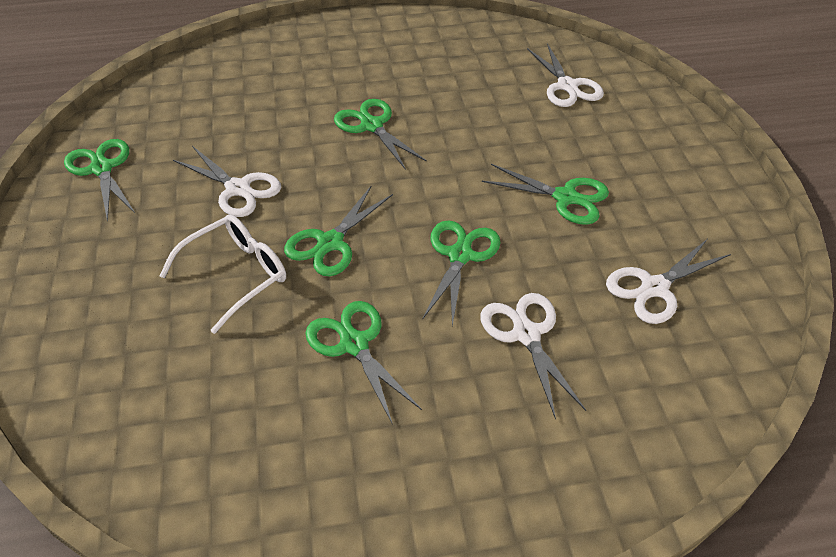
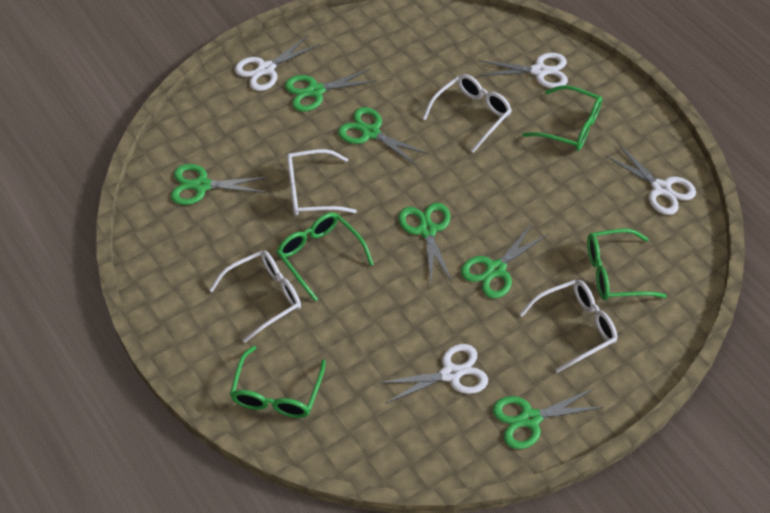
green glasses: none = 0 -> [230,346,326,418] [277,212,374,302] [522,85,602,151] [587,229,666,300] = 4
white glasses: [159,214,286,334] = 1 -> [209,250,301,343] [287,149,357,216] [422,74,512,153] [519,279,617,372] = 4

